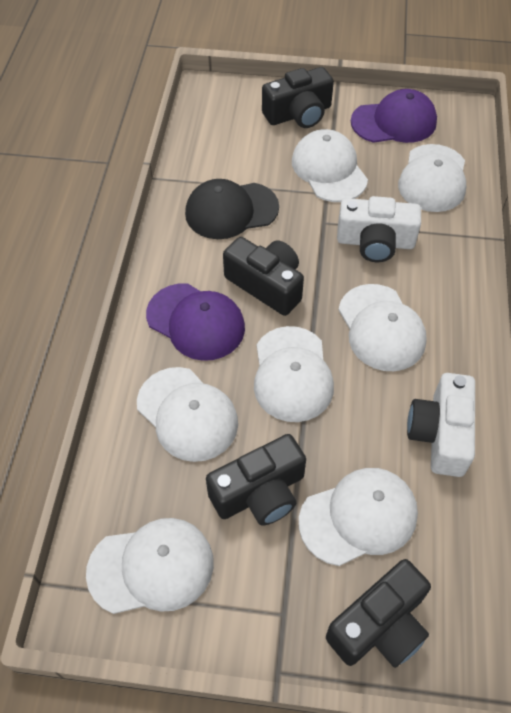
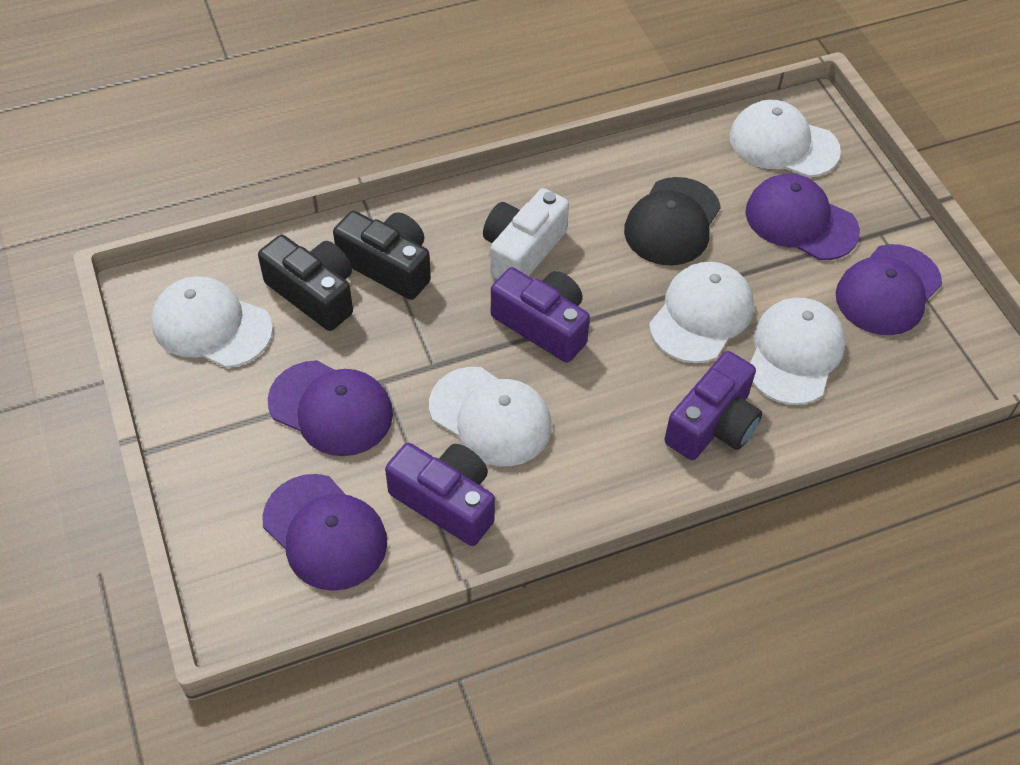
black camera: [206,434,306,525] [223,237,304,316] [262,67,334,128] [326,559,431,668] = 4 -> [258,235,353,331] [333,211,431,300] = 2
purple camera: none = 0 -> [385,443,495,546] [491,267,590,363] [664,351,762,460] = 3
purple cap: [146,283,245,361] [351,89,437,143] = 2 -> [262,474,387,591] [268,360,393,456] [745,174,860,260] [836,244,942,335] = 4
white camera: [337,196,421,262] [407,373,475,477] = 2 -> [483,188,569,279] = 1
white cap: [86,518,214,614] [137,367,238,462] [254,326,334,422] [292,129,368,202] [299,468,418,566] [338,284,427,371] [398,144,466,212] = 7 -> [152,277,273,368] [429,367,552,466] [649,262,754,363] [730,100,841,177] [750,298,846,405] = 5

